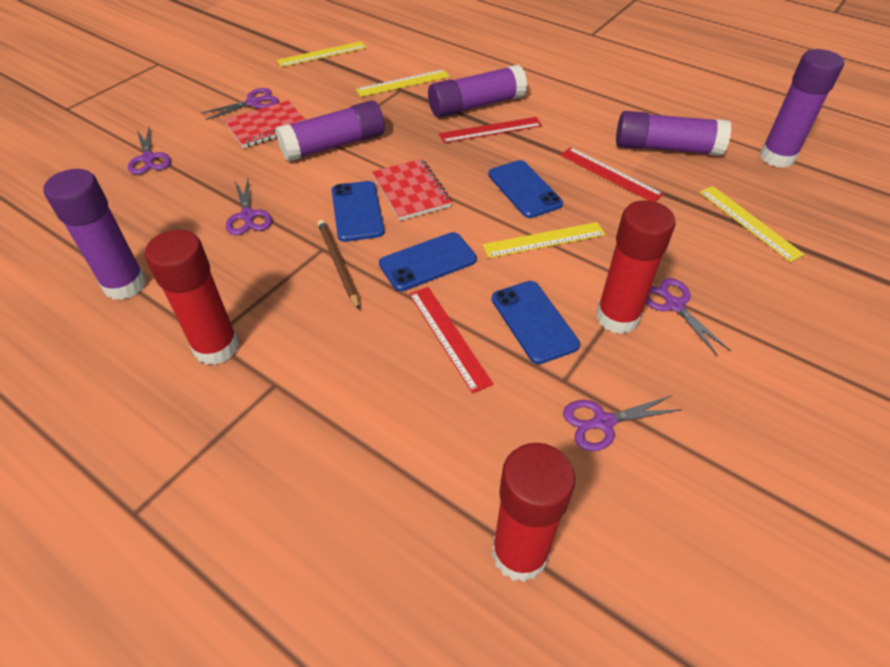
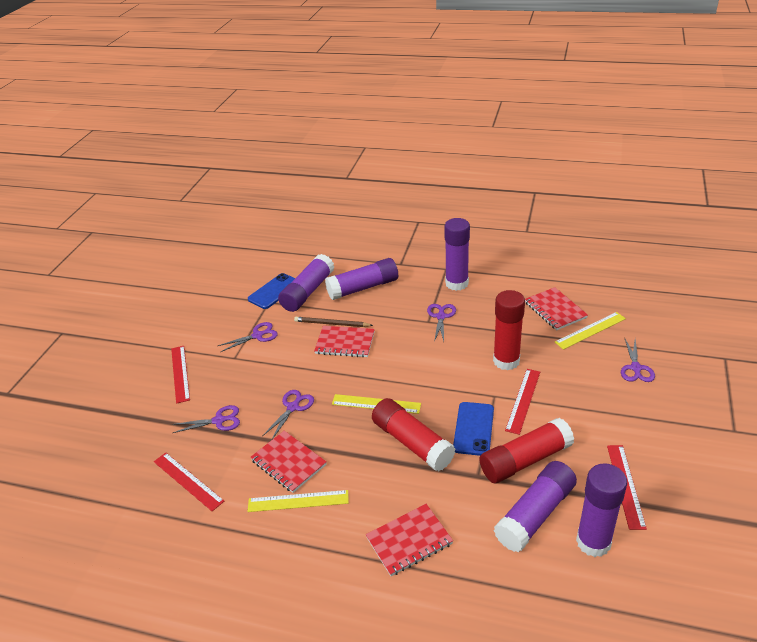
blue phone: [332,181,385,242] [379,232,477,291] [488,160,563,218] [492,281,580,364] = 4 -> [248,273,295,309] [453,402,494,456] = 2
red notebook: [224,100,305,148] [372,159,452,221] = 2 -> [250,431,327,493] [314,326,375,357] [366,504,453,576] [525,287,588,330] = 4
red ruler: [409,287,493,393] [439,117,542,143] [560,147,664,202] = 3 -> [154,453,224,511] [171,346,190,404] [505,369,540,435] [607,445,647,530] = 4
yellow ruler: [277,41,367,67] [356,69,450,97] [482,222,606,258] [699,186,805,262] = 4 -> [247,490,349,512] [332,394,421,414] [555,312,626,350] = 3

